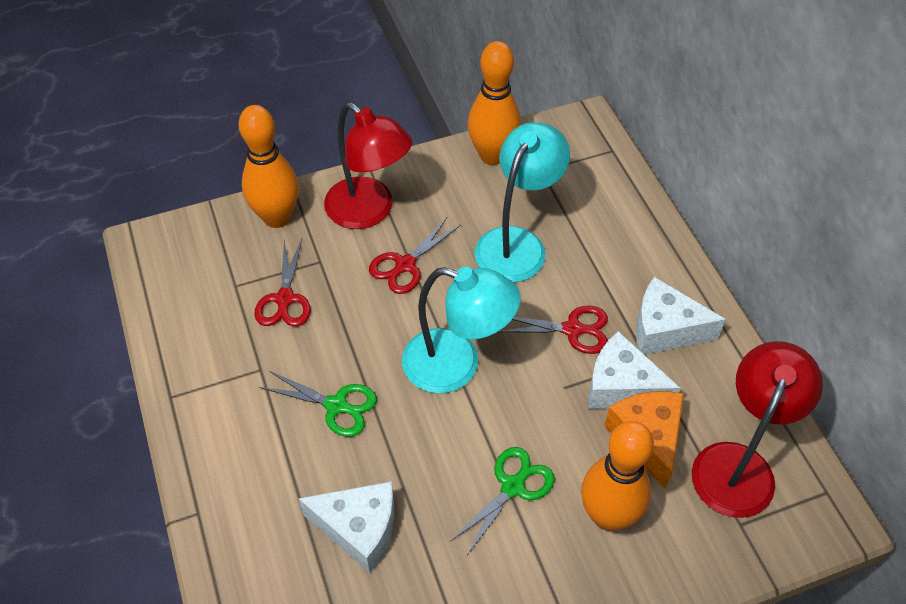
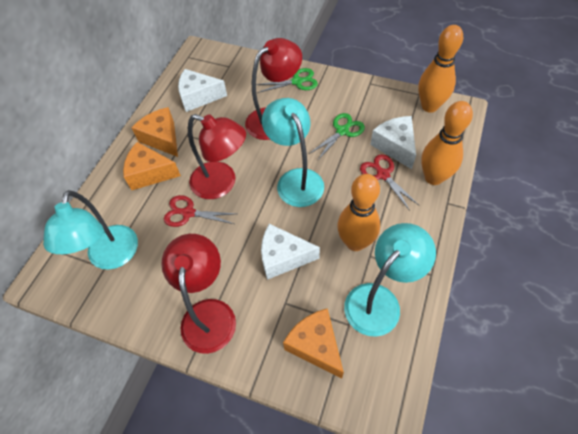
orange cheese: [604,391,684,489] = 1 -> [123,142,181,190] [132,107,178,157] [283,308,344,379] = 3
red lamp: [324,102,412,229] [692,341,823,518] = 2 -> [161,234,236,354] [188,114,246,199] [245,38,302,140] = 3
red scissors: [254,239,311,327] [369,216,461,294] [498,306,608,354] = 3 -> [164,195,237,227] [360,154,420,211] = 2
turquoise lamp: [402,267,521,393] [474,122,570,282] = 2 -> [43,190,138,270] [262,98,324,207] [344,223,436,337] = 3

